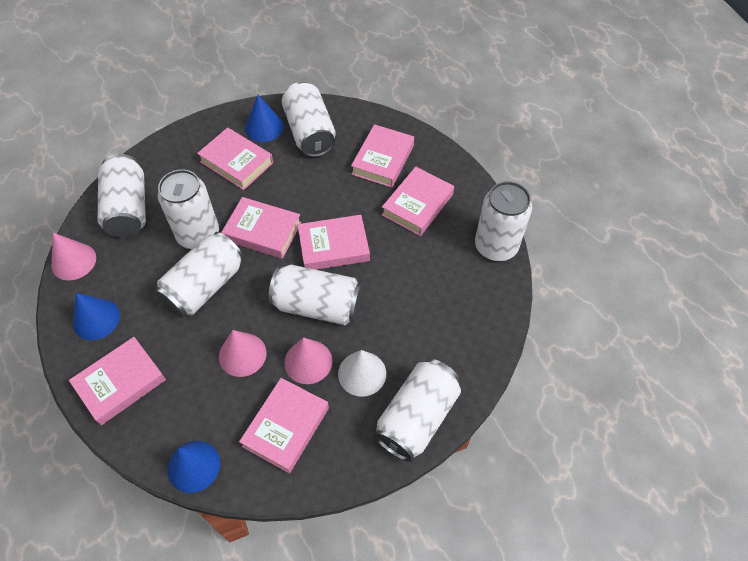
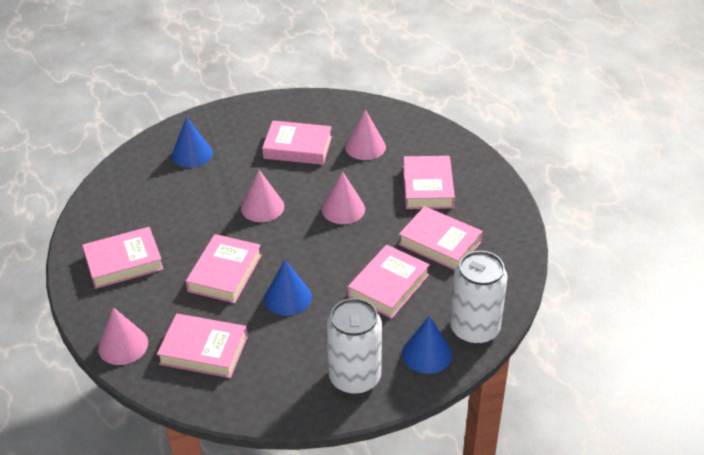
pink cone: [51,233,96,281] [219,330,267,377] [284,337,332,384] = 3 -> [98,307,148,365] [241,170,284,222] [322,171,365,224] [345,110,386,160] = 4
white can: [98,154,146,238] [155,232,244,318] [158,169,219,249] [268,265,363,325] [282,82,336,157] [374,359,461,462] [475,181,532,261] = 7 -> [326,298,382,394] [450,251,508,344] = 2
white cone: [338,350,386,397] = 1 -> none = 0

